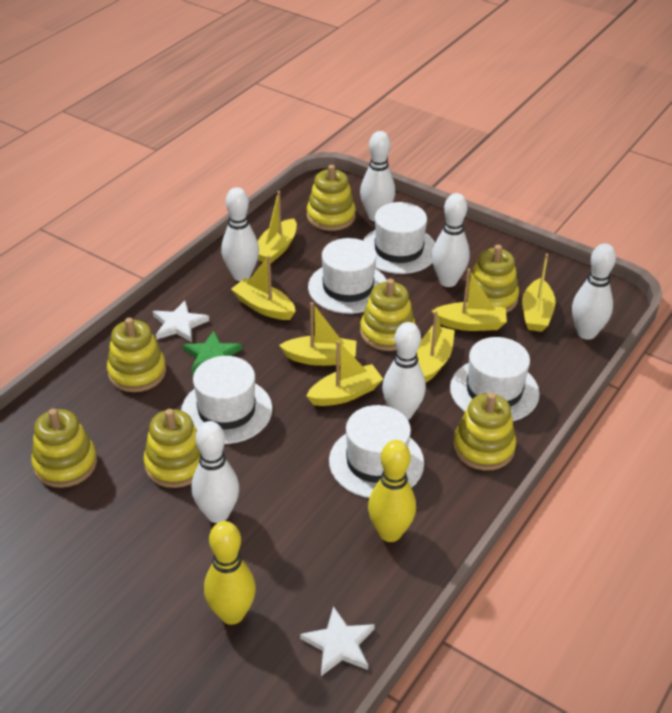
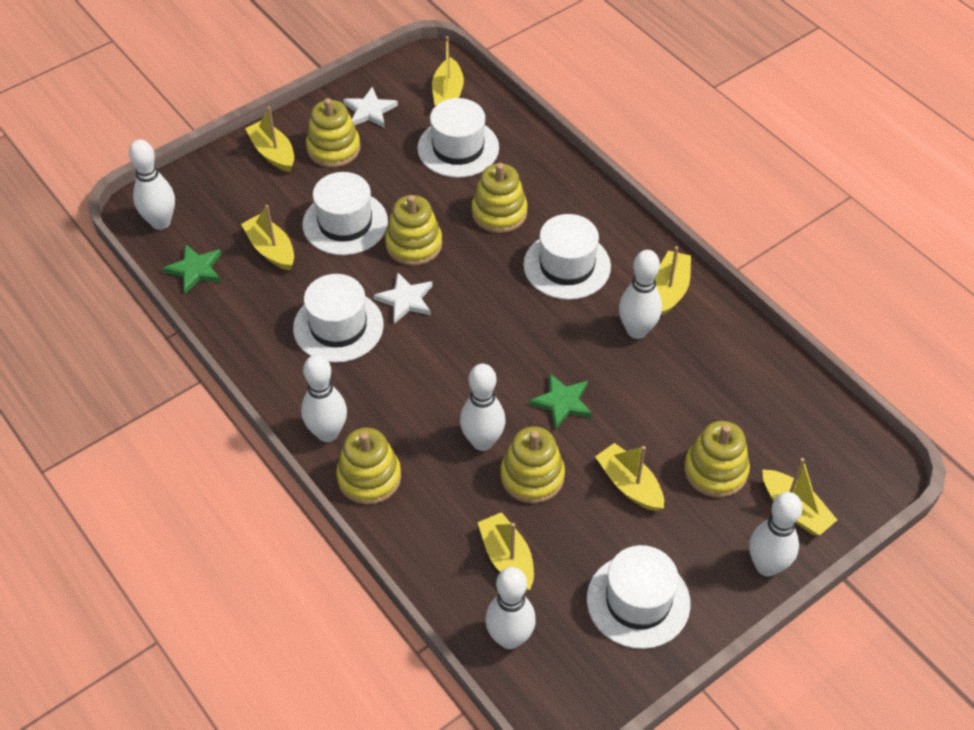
green star: [183,331,242,373] = 1 -> [163,244,221,294] [529,373,592,430] = 2
yellow bowling pin: [204,521,256,625] [368,440,416,542] = 2 -> none = 0
yellow stacking toy: [31,408,97,488] [107,317,166,392] [143,409,200,488] [307,165,356,231] [360,279,416,351] [453,392,516,470] [467,245,519,313] = 7 -> [306,98,360,168] [336,428,401,505] [385,195,442,266] [472,163,527,233] [501,426,565,504] [684,421,750,498] = 6

